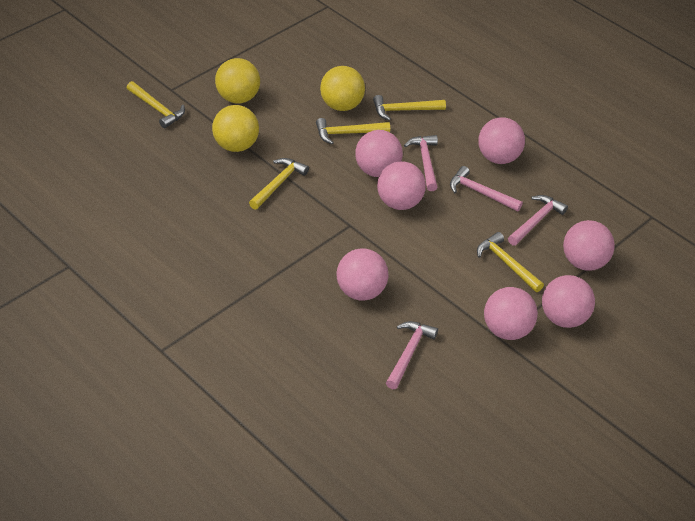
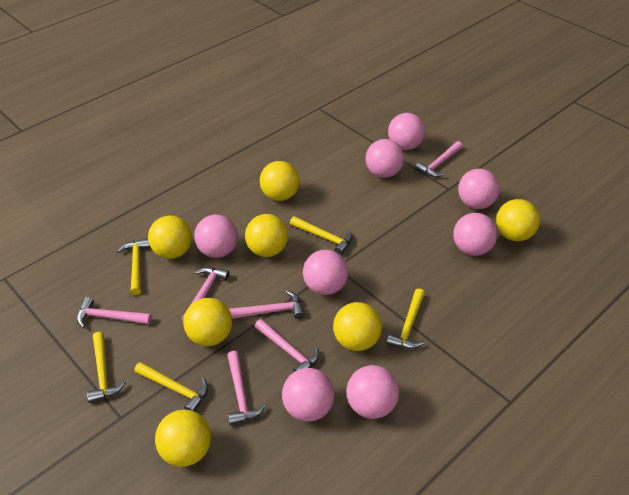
pink ball: [337,248,389,301] [355,130,403,177] [377,161,426,210] [478,117,525,164] [484,287,538,340] [542,275,595,328] [563,220,615,271] = 7 -> [194,215,238,258] [282,368,335,422] [303,250,348,295] [346,365,399,419] [366,139,404,178] [388,113,425,150] [453,213,497,256] [458,169,500,209] = 8
pink hammer: [386,321,438,389] [404,135,438,191] [450,166,523,212] [508,195,568,246] = 4 -> [77,297,152,328] [181,267,230,321] [227,351,266,425] [229,290,304,319] [255,319,319,372] [415,141,463,177] = 6
yellow ball: [212,105,259,152] [215,58,260,103] [320,66,365,111] = 3 -> [148,216,192,259] [155,410,211,467] [183,298,232,346] [245,214,288,257] [260,161,300,201] [333,302,382,351] [496,199,540,241] = 7

